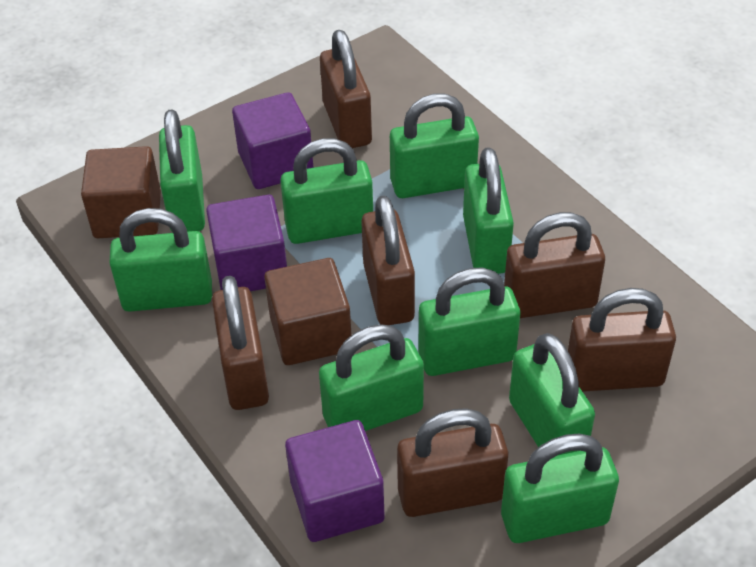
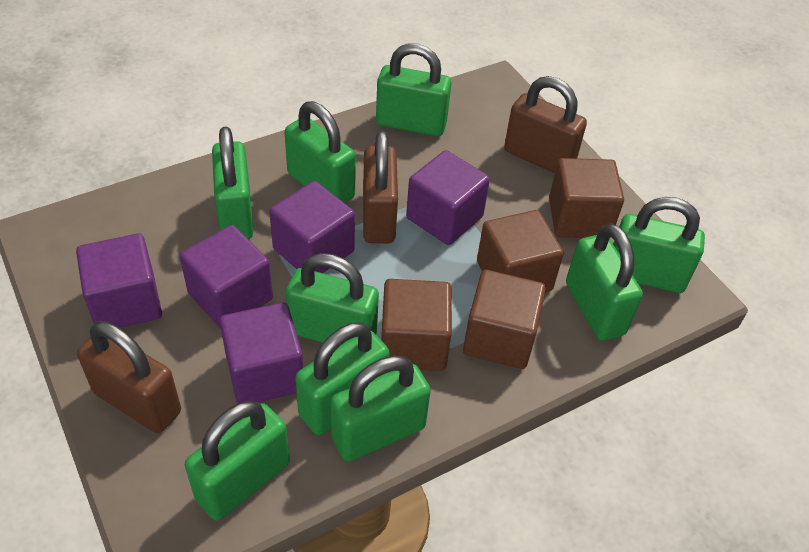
brown cube: [81,146,161,238] [264,258,351,365] = 2 -> [381,279,452,371] [463,270,546,369] [477,210,564,292] [549,158,624,238] = 4
brown padlock: [212,276,269,410] [320,30,372,148] [361,195,415,325] [397,408,508,517] [504,212,605,318] [568,288,676,392] = 6 -> [77,321,181,433] [363,131,398,243] [504,76,587,173] = 3
purple cube: [206,195,287,291] [232,92,313,189] [285,420,385,542] = 3 -> [76,233,162,328] [180,225,273,328] [220,303,303,403] [269,181,355,273] [406,150,490,245] = 5

